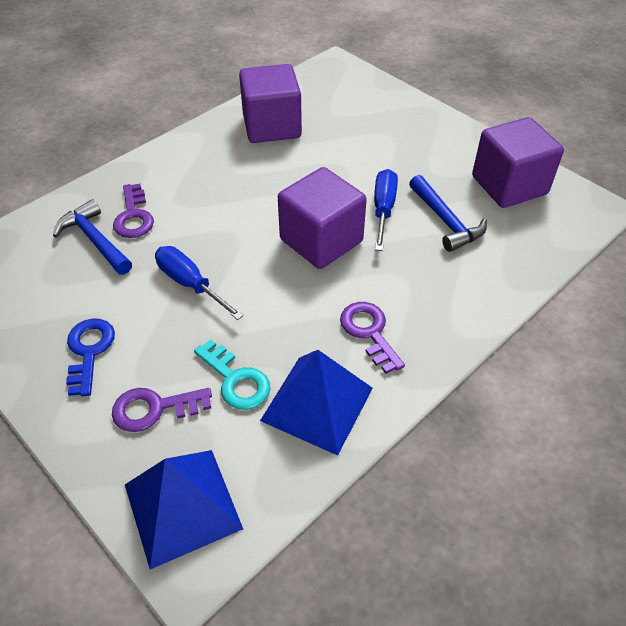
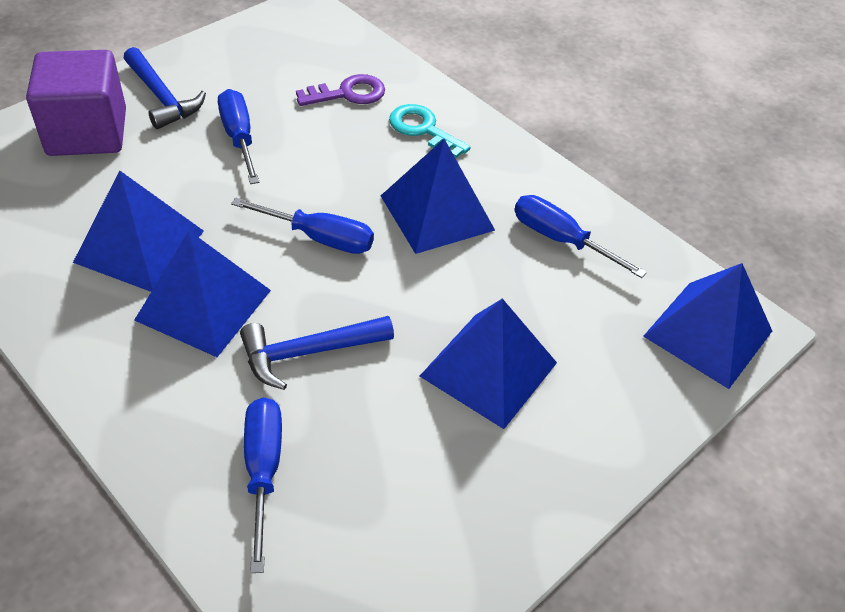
blue key: [66,318,115,397] = 1 -> none = 0
blue pyramid: [125,450,243,569] [260,350,373,456] = 2 -> [73,170,204,292] [134,231,271,357] [381,139,495,254] [420,298,557,429] [643,263,772,389] = 5
blue screwdriver: [155,246,244,320] [374,169,398,251] = 2 -> [218,89,260,184] [231,198,374,254] [244,397,282,573] [514,195,647,278] = 4
purple cube: [239,64,302,143] [278,167,367,269] [472,117,564,208] = 3 -> [26,50,126,156] = 1
purple key: [112,388,212,432] [113,184,154,238] [340,302,405,374] = 3 -> [296,74,385,106] = 1

